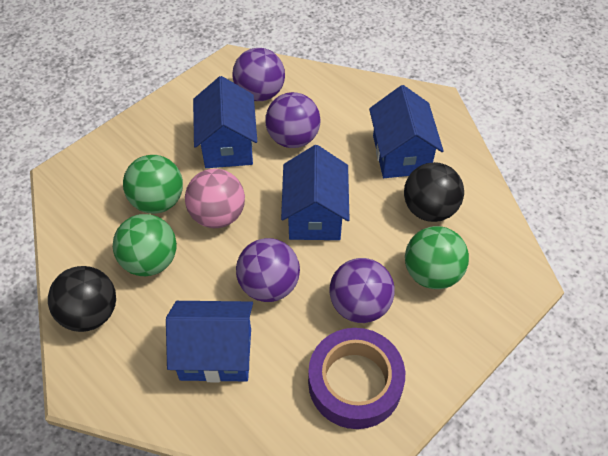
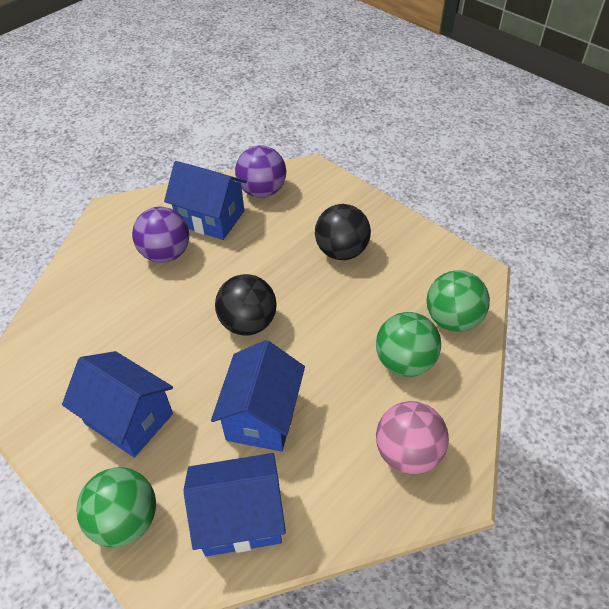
purple ball: [232,48,285,101] [236,238,300,302] [265,92,321,148] [330,258,395,323] = 4 -> [132,207,189,263] [235,145,286,198] = 2
purple tape: [308,328,405,429] = 1 -> none = 0

